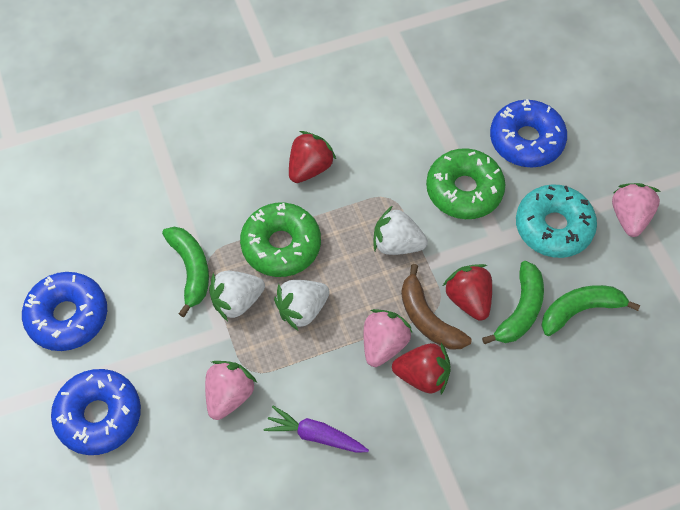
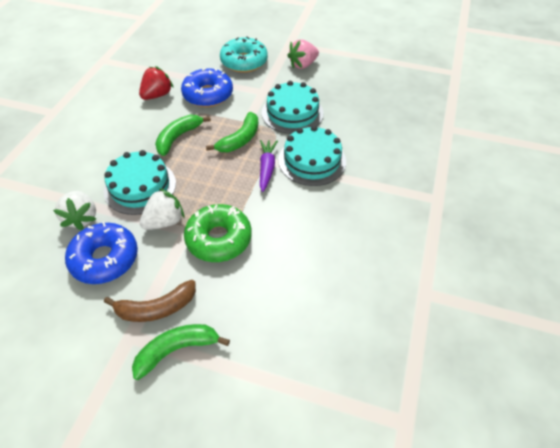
blue donut: [22,272,107,351] [51,369,141,455] [490,99,567,167] = 3 -> [65,222,138,284] [181,68,233,107] = 2
green donut: [240,203,321,277] [426,148,505,219] = 2 -> [184,204,252,262] = 1
pink strawberry: [205,361,257,420] [364,309,413,367] [612,183,661,237] = 3 -> [287,39,319,69] = 1
red strawberry: [289,131,336,183] [392,343,451,394] [443,264,492,321] = 3 -> [139,66,174,100] = 1
turquoise cake: none = 0 -> [103,150,176,215] [262,81,324,134] [278,125,346,186] = 3
white strawberry: [209,271,265,321] [274,280,330,330] [374,206,428,255] = 3 -> [53,191,96,230] [140,188,185,230] = 2

